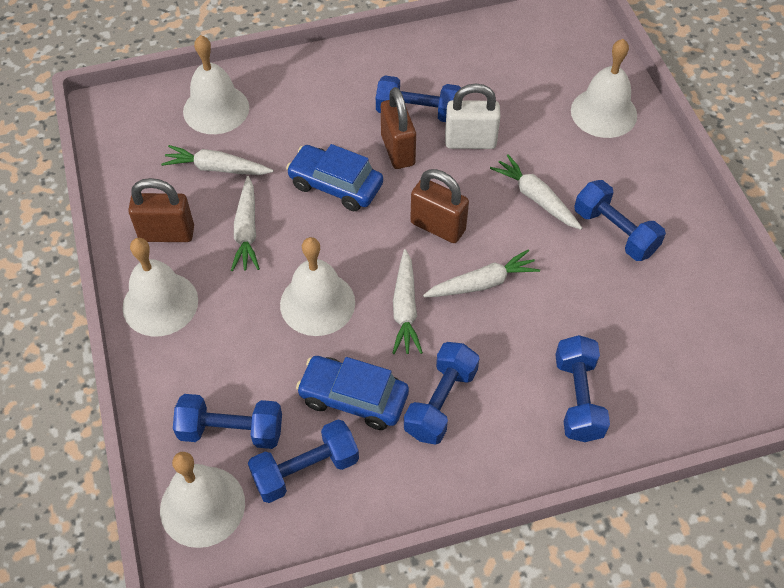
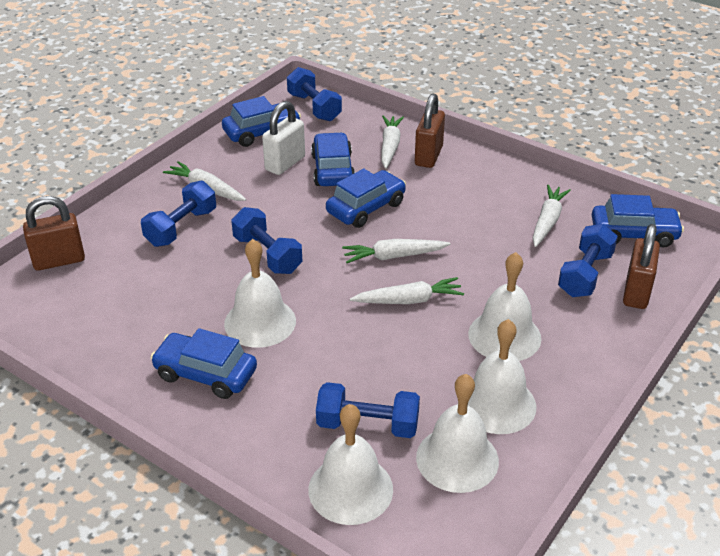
blue car: [286,144,383,211] [296,356,409,430] = 2 -> [150,328,257,399] [222,96,301,147] [311,132,355,186] [326,168,406,228] [592,194,684,247] = 5
blue dumbbell: [173,394,282,449] [248,420,359,503] [376,76,461,122] [404,342,479,445] [555,335,610,442] [574,180,666,261] = 6 -> [141,181,216,247] [231,207,302,274] [287,67,342,121] [316,382,420,438] [558,224,618,297] = 5

